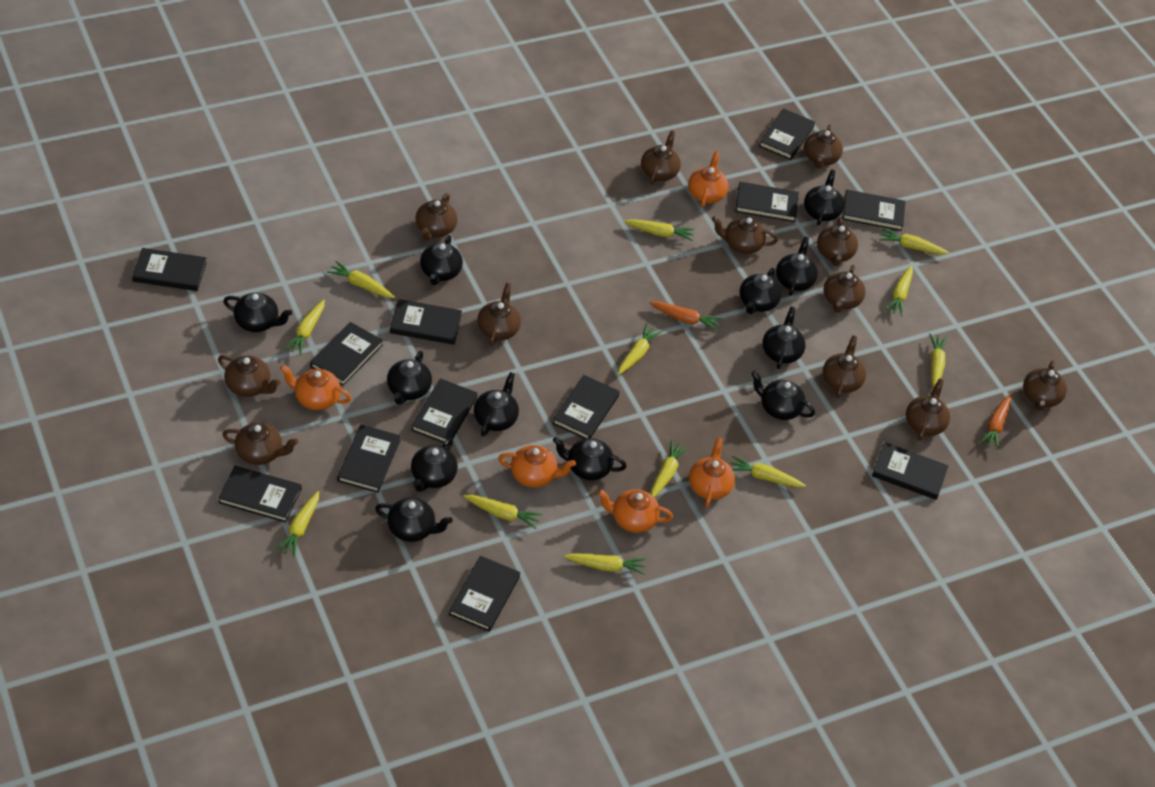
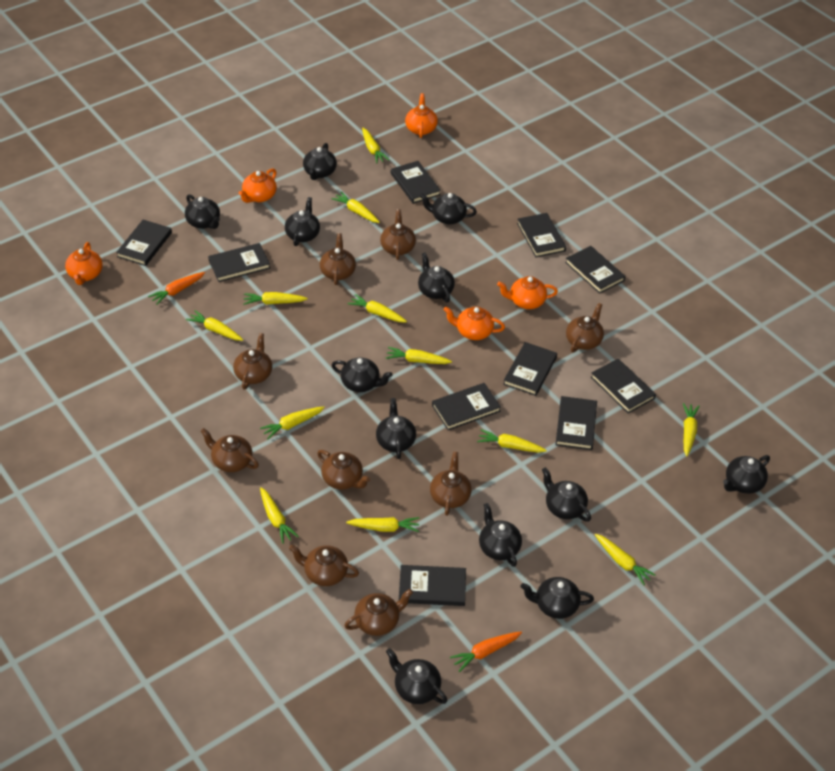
black book: [132,248,207,291] [218,465,302,523] [310,322,383,386] [337,424,401,493] [390,299,462,345] [411,378,478,443] [449,556,520,632] [552,375,620,439] [735,182,799,222] [759,108,815,160] [842,190,906,231] [872,442,949,500] = 12 -> [116,220,172,266] [208,243,270,282] [391,161,441,204] [399,565,466,606] [432,383,501,430] [503,342,557,396] [517,213,566,257] [555,396,597,450] [565,246,626,294] [591,359,656,414] = 10
brown teapot: [218,355,281,397] [222,422,298,465] [416,193,457,241] [477,283,521,346] [641,130,681,185] [712,216,778,254] [804,124,843,168] [817,217,858,266] [823,265,866,313] [823,335,866,398] [906,378,950,441] [1023,360,1067,411] = 12 -> [200,428,259,472] [233,333,272,390] [289,545,359,586] [317,450,370,490] [320,233,356,285] [344,589,413,636] [380,209,416,260] [430,452,472,516] [566,303,604,353] = 9

